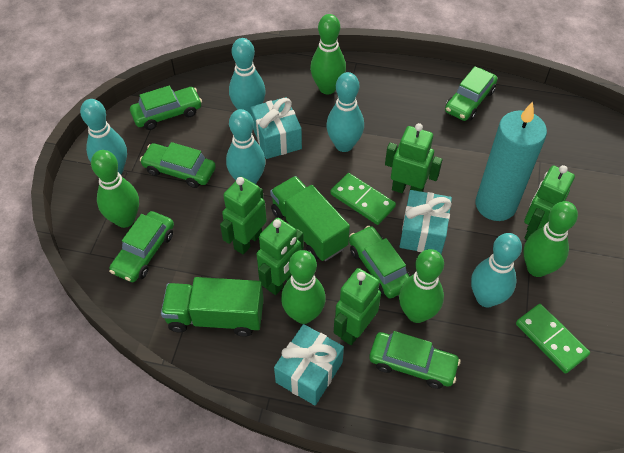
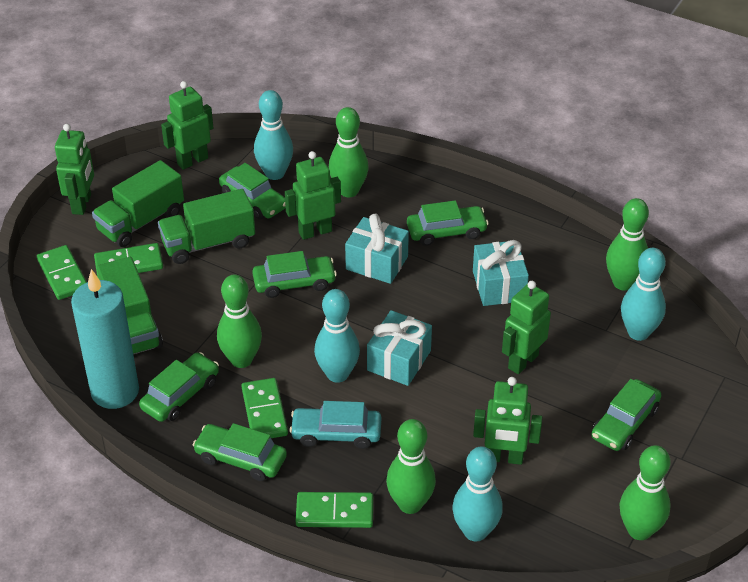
green domino: [330,173,396,225] [516,304,590,374] = 2 -> [37,245,87,300] [94,243,163,278] [241,378,288,438] [296,492,373,528] = 4
green truck: [161,277,264,337] [270,176,350,261] = 2 -> [92,160,184,247] [97,257,163,354] [158,189,255,264] = 3
turquoise bowling pin: [80,99,127,174] [226,109,266,184] [229,38,266,115] [326,72,364,152] [471,233,522,308] = 5 -> [254,90,293,180] [314,289,360,383] [452,446,503,542] [621,248,666,341] = 4
turquoise car: none = 0 -> [289,401,381,449] = 1

